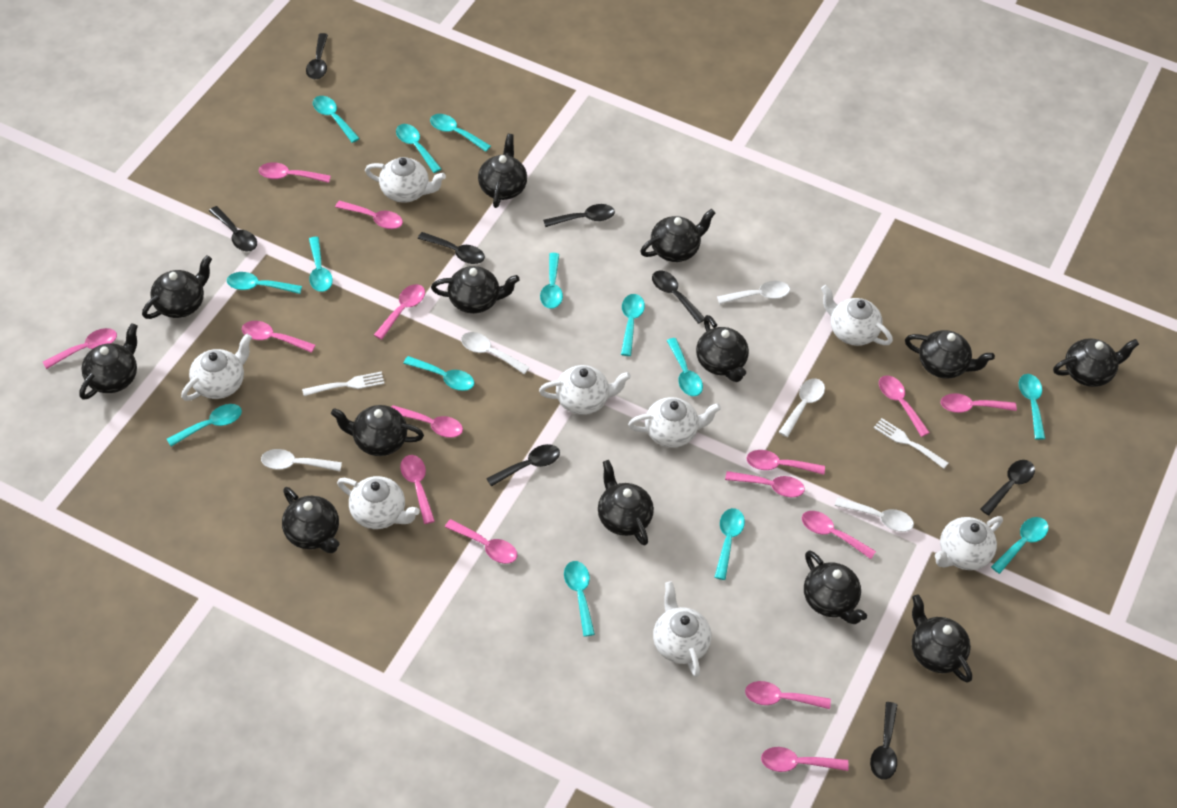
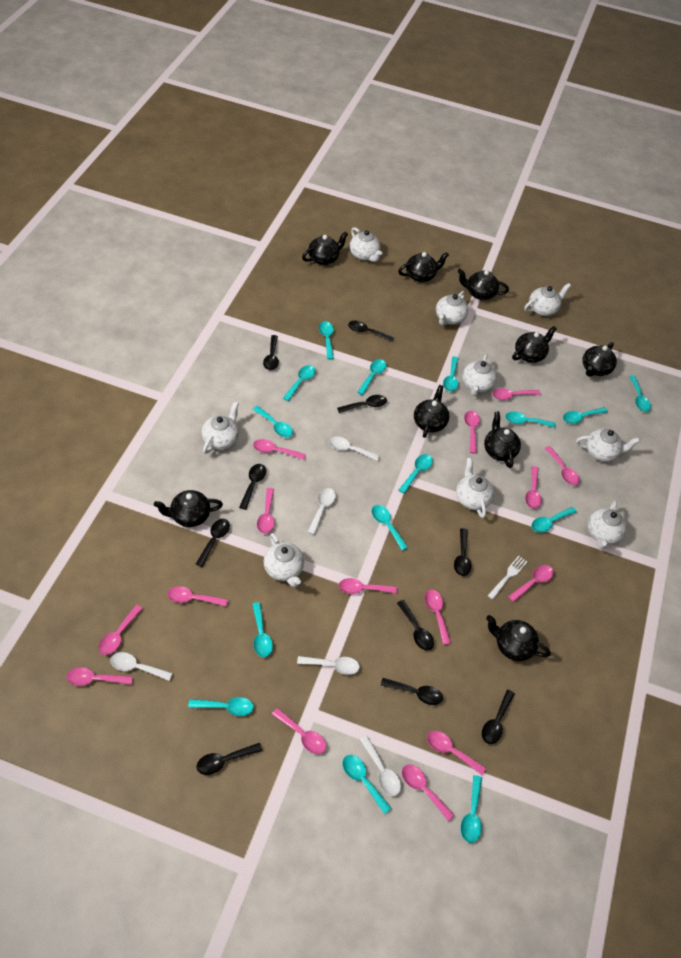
black spoon: [209,206,257,251] [306,33,328,79] [418,232,485,264] [486,444,560,487] [543,204,615,227] [652,271,705,324] [870,702,897,780] [980,460,1035,515] = 8 -> [196,519,230,567] [196,743,262,775] [239,464,266,510] [263,335,279,370] [337,395,387,413] [348,320,394,342] [381,678,443,705] [397,600,434,651] [454,528,472,576] [482,690,515,744] = 10
black teapot: [79,323,138,400] [142,255,212,319] [282,487,339,553] [331,405,424,456] [431,266,520,314] [478,134,527,208] [598,460,654,546] [640,209,716,262] [696,315,749,382] [804,550,867,624] [905,330,995,379] [912,594,972,683] [1053,338,1139,387] = 13 -> [154,490,223,527] [302,231,348,265] [398,252,449,282] [414,385,449,438] [457,269,509,300] [484,411,521,468] [486,615,551,661] [512,326,557,363] [582,342,617,377] = 9
turquoise spoon: [167,404,242,446] [227,272,302,294] [309,237,333,292] [313,96,360,143] [396,124,441,173] [403,356,474,391] [430,114,491,152] [540,253,563,309] [564,561,595,637] [621,294,645,356] [666,338,703,396] [714,508,745,580] [991,517,1048,574] [1019,374,1045,440] = 14 -> [188,697,254,716] [252,602,273,657] [253,406,293,437] [283,365,315,401] [319,321,334,360] [342,755,391,814] [357,359,386,395] [372,505,408,551] [399,454,433,494] [443,356,459,391] [461,775,482,843] [505,412,556,428] [531,507,577,533] [563,407,608,424] [629,375,651,412] = 15
white fork: [302,371,385,396] [874,418,948,469] = 2 -> [488,556,528,600] = 1
white teapot: [181,334,252,401] [337,476,420,529] [365,157,446,203] [539,365,631,415] [628,397,721,448] [653,581,711,677] [821,285,893,346] [935,516,1003,570] = 8 -> [202,402,239,454] [264,533,304,587] [350,227,382,262] [436,291,468,326] [456,458,494,518] [462,354,497,396] [524,283,571,316] [576,429,640,462] [588,500,627,549] = 9

